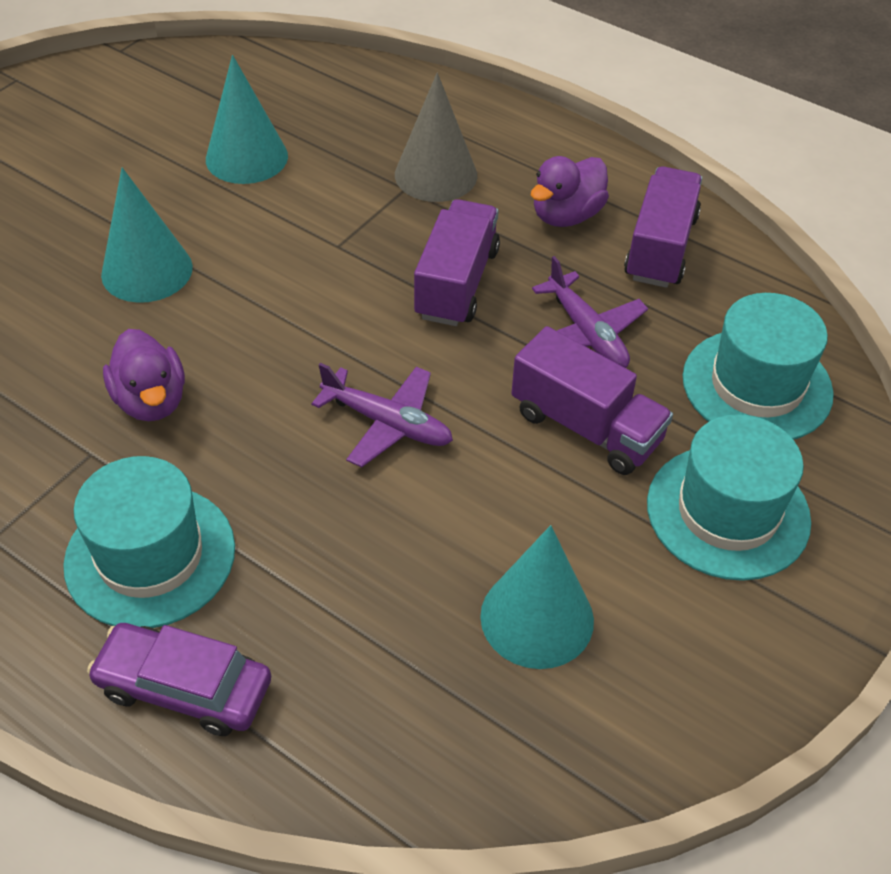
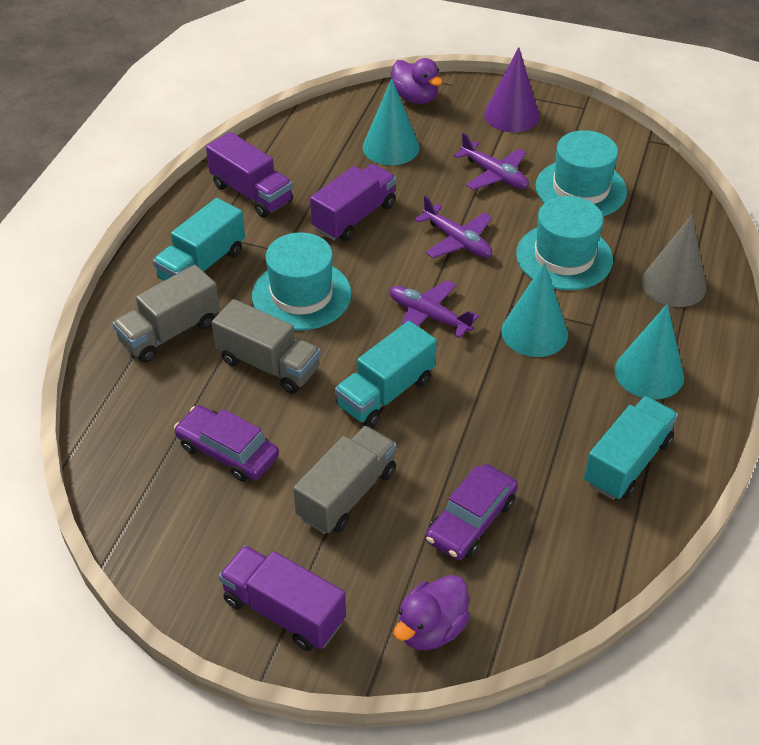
grey truck: none = 0 -> [112,265,220,363] [212,299,321,394] [293,426,397,534] = 3
purple car: [87,623,271,736] = 1 -> [174,405,279,482] [426,464,518,560] = 2
purple cone: none = 0 -> [484,47,540,132] = 1
purple plane: [311,363,453,467] [532,256,648,368] = 2 -> [389,280,479,338] [415,196,492,258] [454,133,529,190] = 3
turquoise truck: none = 0 -> [153,198,245,281] [335,321,437,428] [584,396,678,500] = 3

